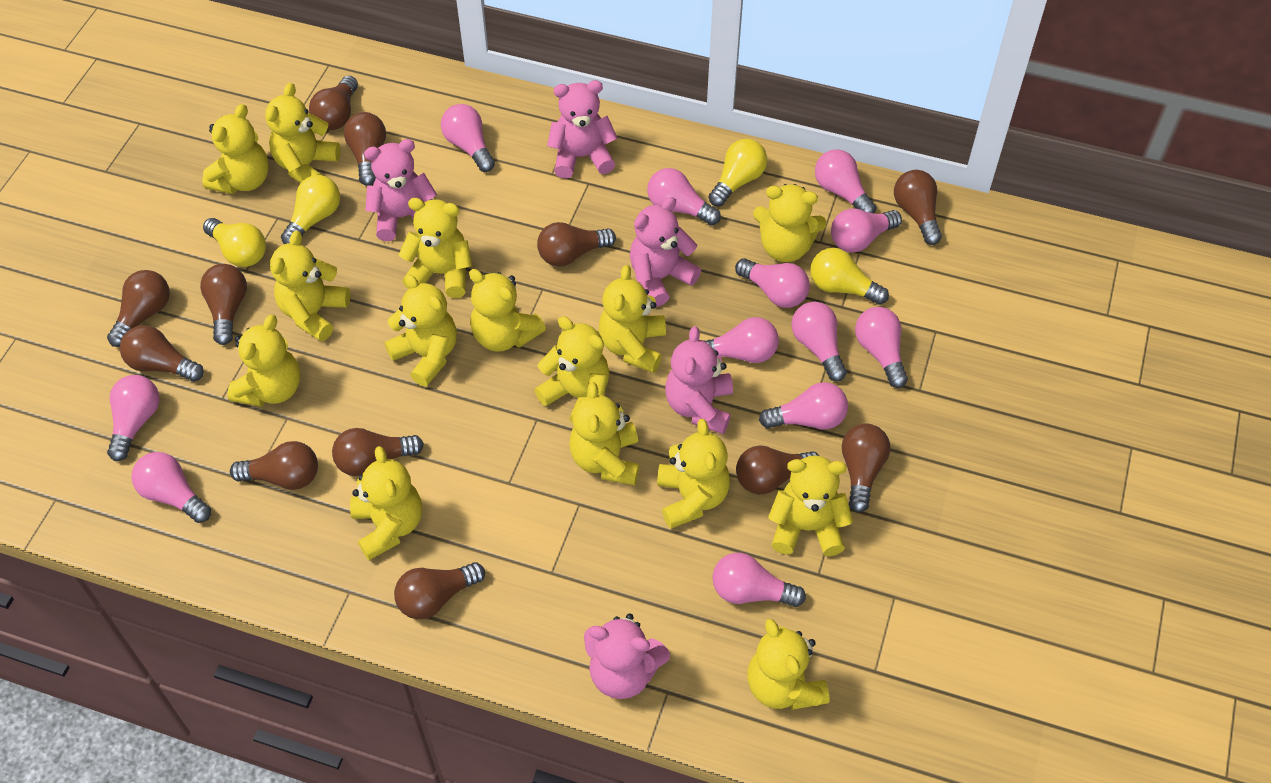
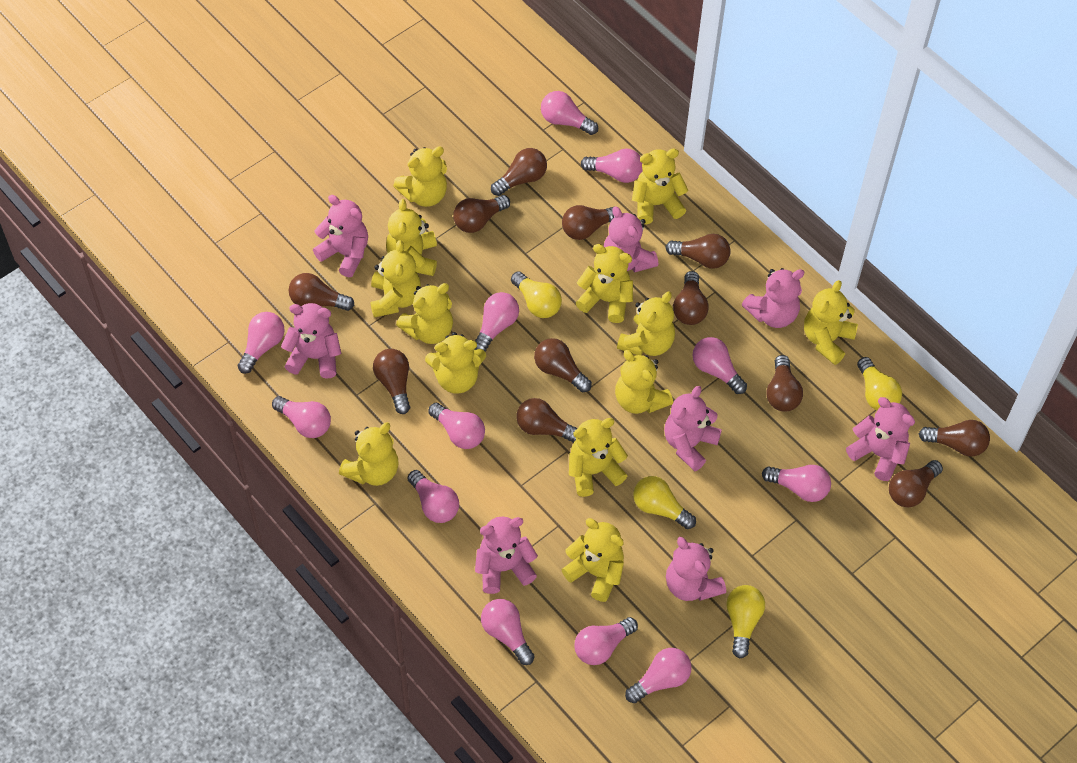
pink teddy bear: [364,139,437,241] [547,80,617,179] [584,613,670,699] [630,197,701,307] [665,326,733,434] = 5 -> [281,303,342,379] [313,195,368,277] [475,516,538,594] [604,206,658,273] [664,386,722,471] [666,537,726,601] [742,268,804,328] [846,397,915,481] = 8
yellow teddy bear: [202,104,269,194] [227,315,300,407] [265,83,341,183] [270,231,350,342] [350,446,422,560] [385,274,457,387] [399,198,472,298] [469,269,546,352] [534,316,610,423] [569,382,639,485] [599,265,666,373] [657,419,730,529] [747,618,830,710] [753,184,827,262] [768,455,853,556] = 15 -> [339,422,398,486] [370,240,421,318] [386,199,437,276] [393,147,447,207] [396,283,453,344] [425,332,486,394] [561,518,624,602] [569,418,628,497] [576,244,633,323] [615,350,673,414] [617,291,675,356] [632,149,689,224] [804,280,858,365] = 13

